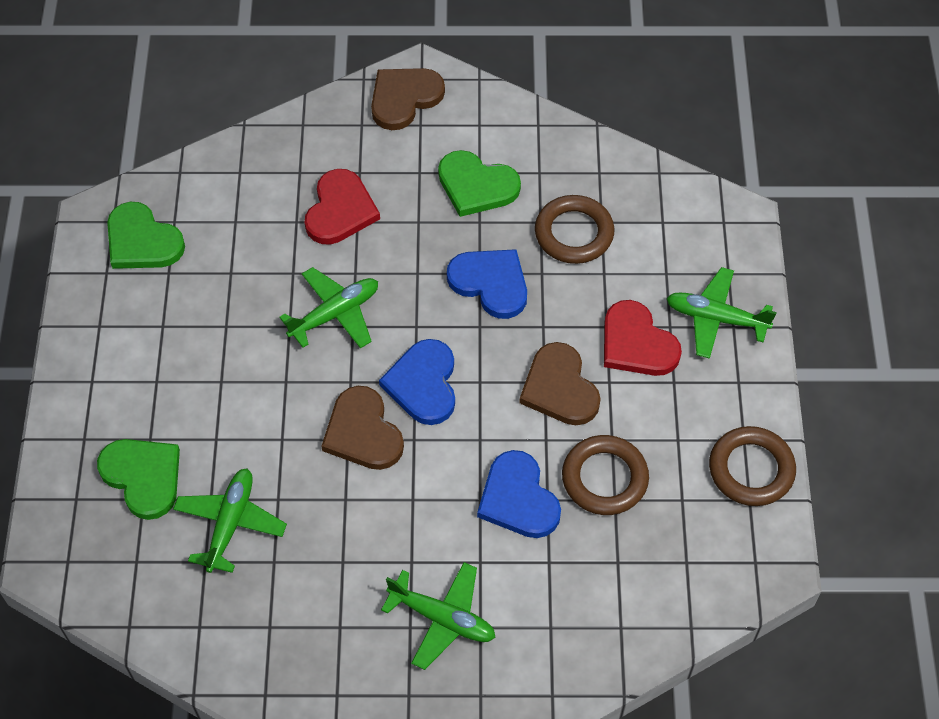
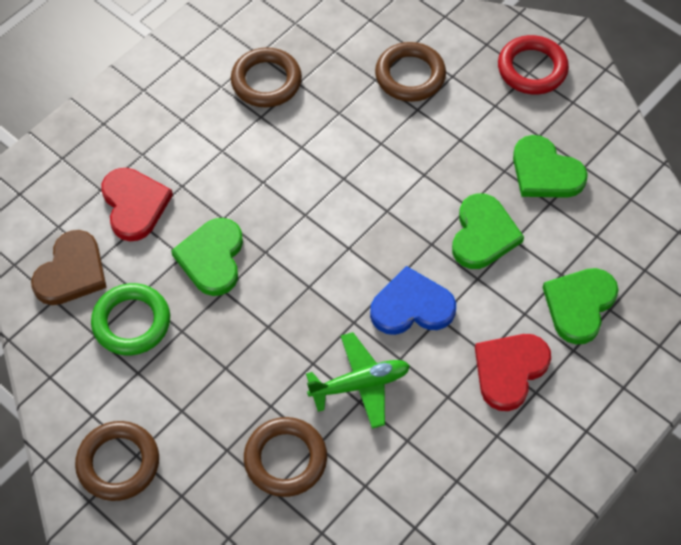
blue heart: [379,339,455,425] [447,249,527,319] [477,450,561,538] = 3 -> [370,266,456,335] = 1
brown heart: [322,386,404,470] [371,68,445,130] [519,342,601,425] = 3 -> [31,230,107,305] = 1
brown ring: [535,195,614,264] [562,435,649,515] [709,426,796,506] = 3 -> [75,421,159,501] [231,47,302,107] [244,417,327,497] [375,42,446,102] = 4
green heart: [97,439,180,520] [107,202,185,269] [438,150,521,217] = 3 -> [171,218,243,296] [452,193,524,269] [513,135,588,198] [542,268,619,344] = 4
green plane: [173,469,287,573] [279,267,378,348] [381,562,496,670] [666,267,777,359] = 4 -> [306,332,410,429] = 1
green ring: none = 0 -> [91,283,170,355] = 1
red ring: none = 0 -> [498,35,569,95] = 1

